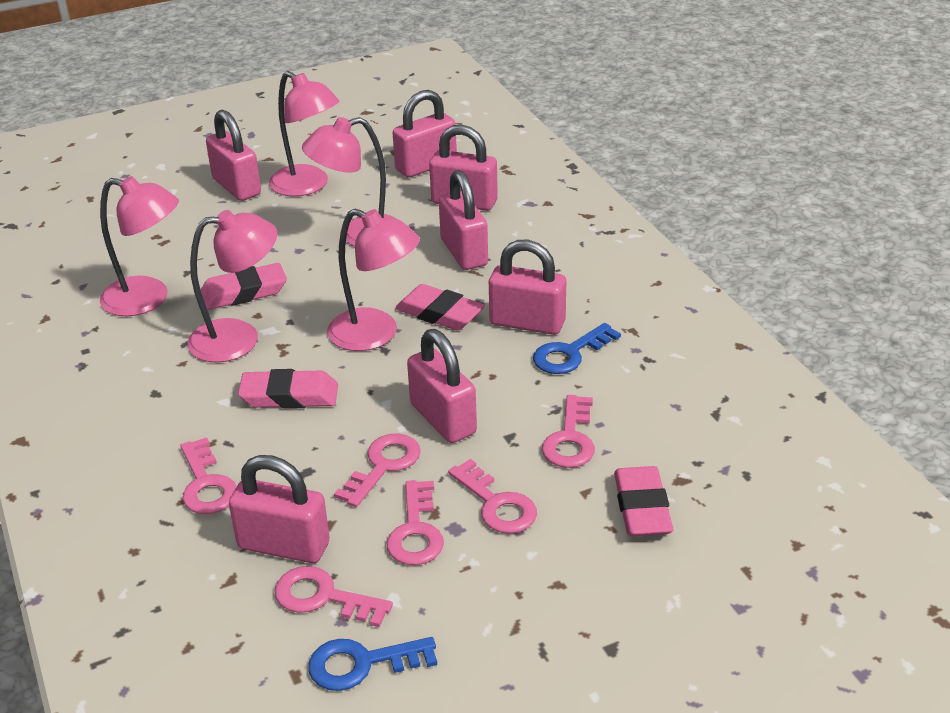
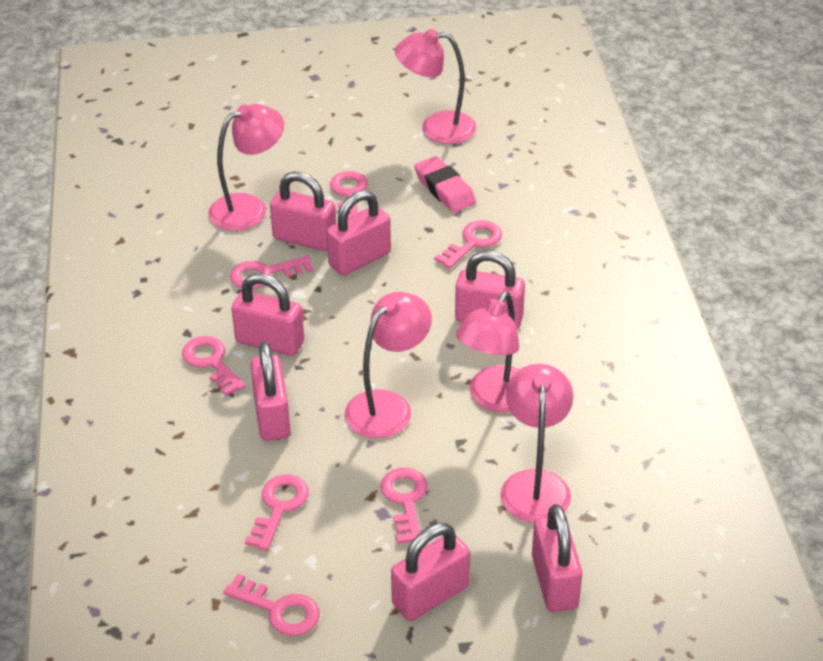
blue key: [308,637,437,691] [533,323,621,374] = 2 -> none = 0
pink eraser: [200,263,287,310] [238,369,338,409] [395,284,485,330] [614,466,673,536] = 4 -> [414,156,476,212] = 1
pink key: [180,437,237,514] [274,566,393,627] [334,433,421,507] [387,480,444,565] [448,459,537,534] [542,395,595,468] = 6 -> [182,336,246,396] [224,574,320,636] [230,256,314,289] [245,474,309,551] [330,171,368,218] [380,468,428,544] [434,220,502,269] = 7

